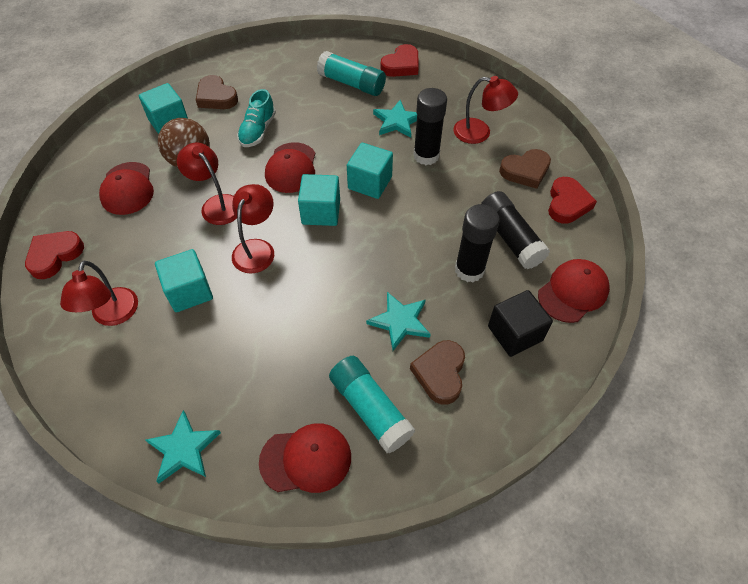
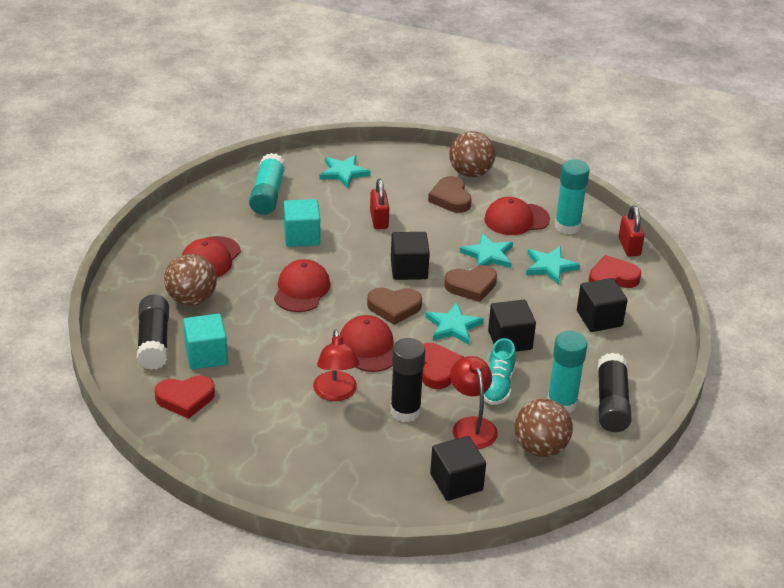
black cube: [488,290,553,357] = 1 -> [391,232,430,280] [430,436,486,501] [488,300,536,352] [577,278,628,332] = 4
brown ball: [158,118,210,167] = 1 -> [164,254,217,306] [449,131,495,178] [514,399,573,457] = 3
red lamp: [60,261,138,326] [177,142,237,225] [232,184,274,273] [453,76,518,144] = 4 -> [313,329,360,401] [450,356,498,449] = 2
red padlock: none = 0 -> [370,179,389,229] [619,206,645,257] = 2
turquoise cube: [139,83,188,134] [155,249,213,312] [298,174,340,226] [347,143,393,199] = 4 -> [183,314,228,369] [284,199,320,247] = 2
turquoise glue stick: [317,51,386,96] [329,356,415,453] = 2 -> [249,153,286,215] [547,331,588,413] [555,159,590,235] = 3
turquoise star: [145,410,221,483] [366,292,431,351] [373,100,417,138] = 3 -> [319,155,371,188] [425,302,484,345] [460,233,513,268] [526,246,580,285] = 4

